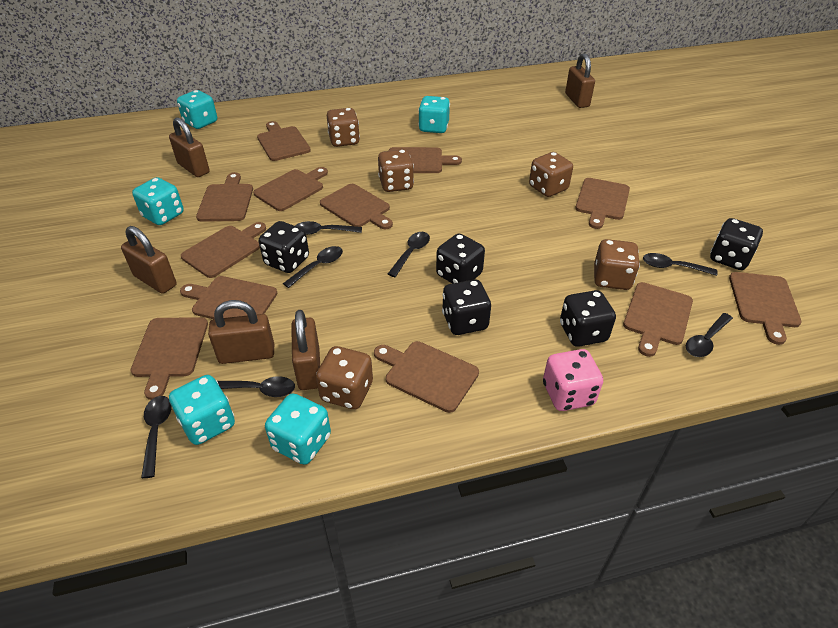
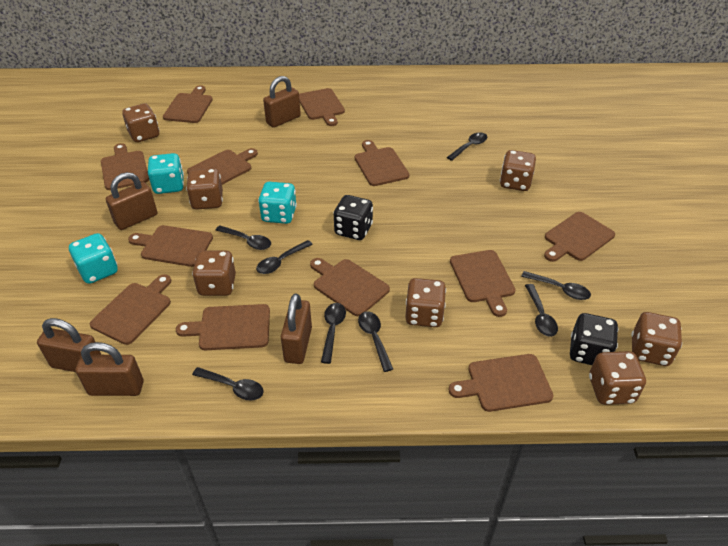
black dice: [259,221,309,273] [436,234,485,284] [442,280,491,335] [560,290,616,347] [710,218,763,270] = 5 -> [333,195,373,240] [570,313,618,365] = 2
black spoon: [141,396,172,478] [217,376,295,397] [283,246,343,288] [295,221,362,235] [388,232,430,277] [643,253,718,276] [686,313,733,357] = 7 -> [192,367,264,400] [215,226,271,250] [256,240,313,274] [321,303,346,364] [358,311,393,372] [447,132,487,161] [521,271,591,300] [525,284,558,337] = 8
brown dice: [316,346,373,409] [327,108,360,147] [378,149,414,192] [529,152,573,197] [594,239,640,290] = 5 -> [122,103,160,142] [186,168,223,210] [192,250,236,296] [405,278,446,327] [500,150,536,191] [589,351,646,405] [631,312,682,366] = 7
pink dice: [543,349,603,411] = 1 -> none = 0
turquoise dice: [132,177,184,225] [169,375,235,445] [177,90,217,129] [265,393,331,465] [418,96,450,133] = 5 -> [69,233,118,284] [148,153,184,194] [258,182,297,224] = 3

